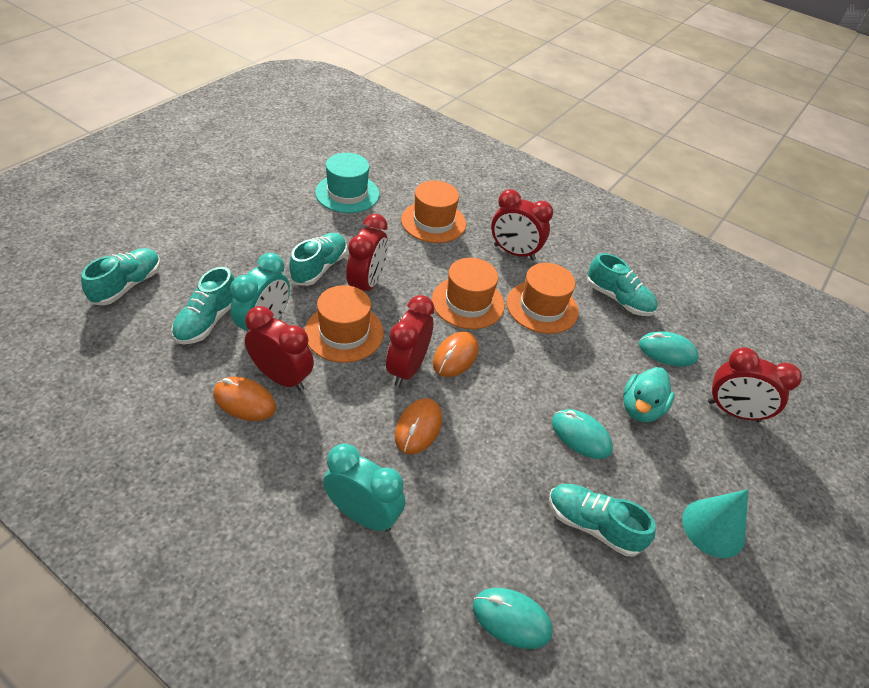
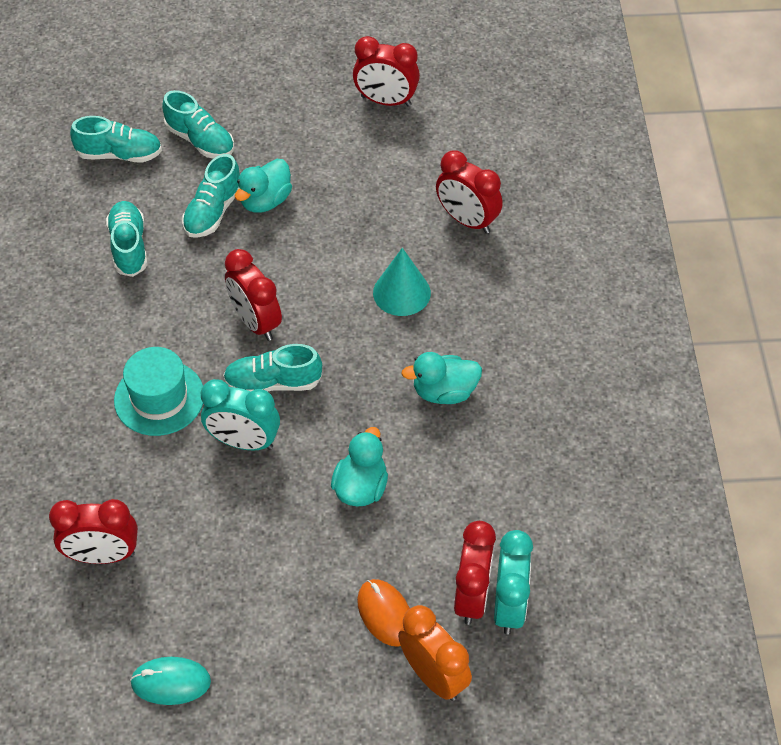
orange clock: none = 0 -> [398,605,472,701] = 1
orange hat: [305,285,384,363] [401,181,466,243] [432,258,505,329] [507,263,579,334] = 4 -> none = 0
orange mouse: [213,377,276,421] [395,398,442,454] [433,332,479,377] = 3 -> [357,579,410,647] = 1
turquoise duck: [623,367,675,422] = 1 -> [235,159,292,213] [331,427,388,506] [401,352,482,404] = 3
turquoise mouse: [473,588,553,649] [552,409,613,459] [639,331,699,367] = 3 -> [130,657,211,705] = 1

